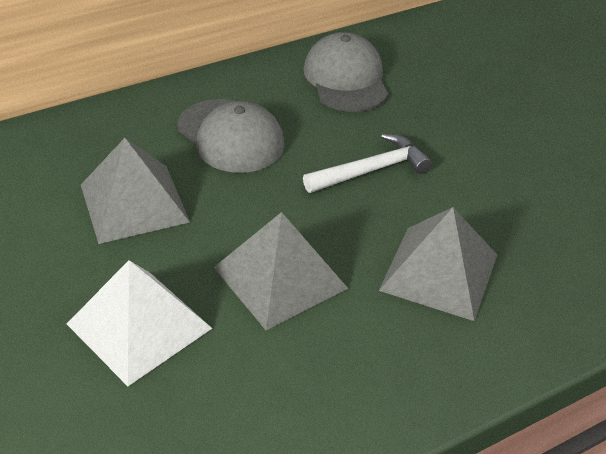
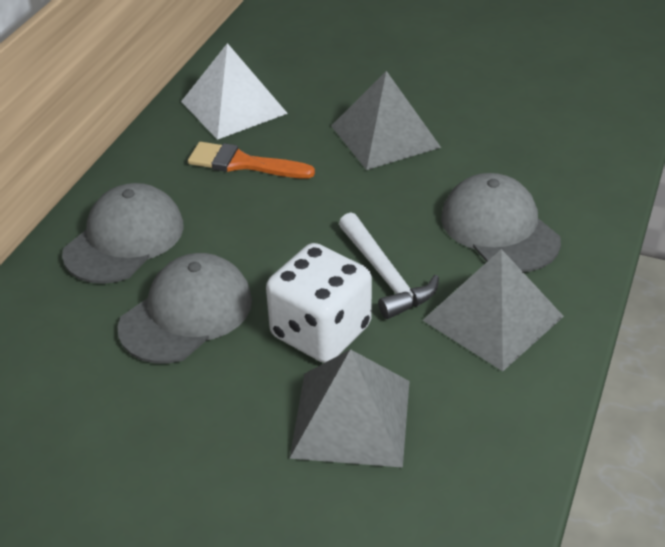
grey cap: [177,99,284,173] [304,32,388,112] = 2 -> [62,183,184,284] [118,253,252,363] [441,173,561,272] = 3
orange brush: none = 0 -> [188,142,315,179] = 1
white dice: none = 0 -> [266,243,372,363] = 1

